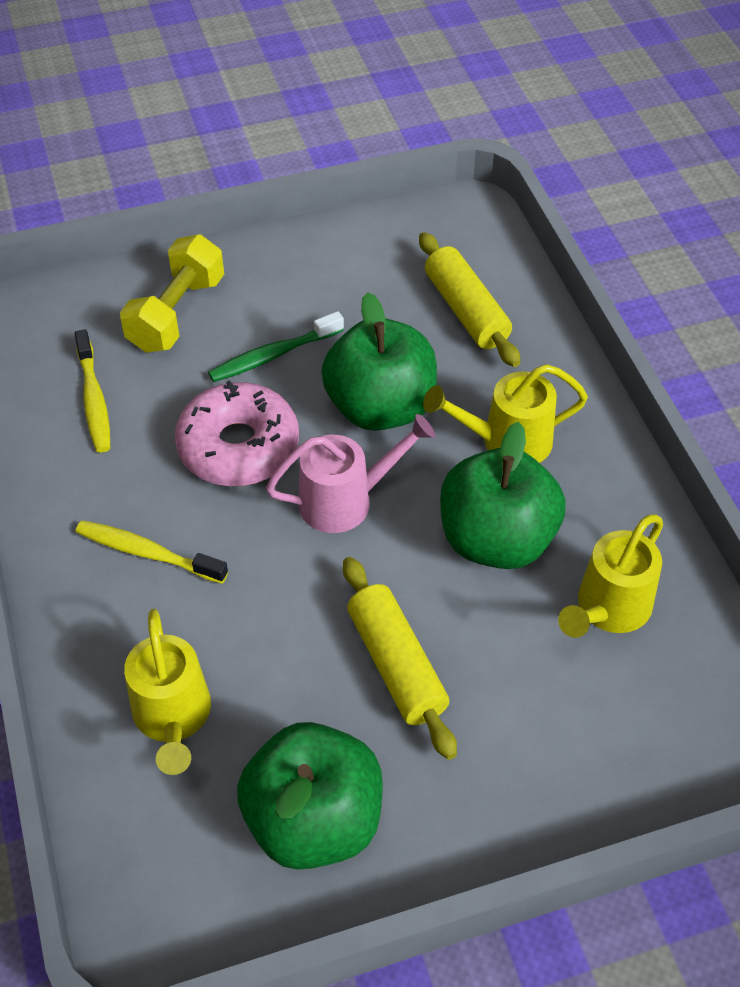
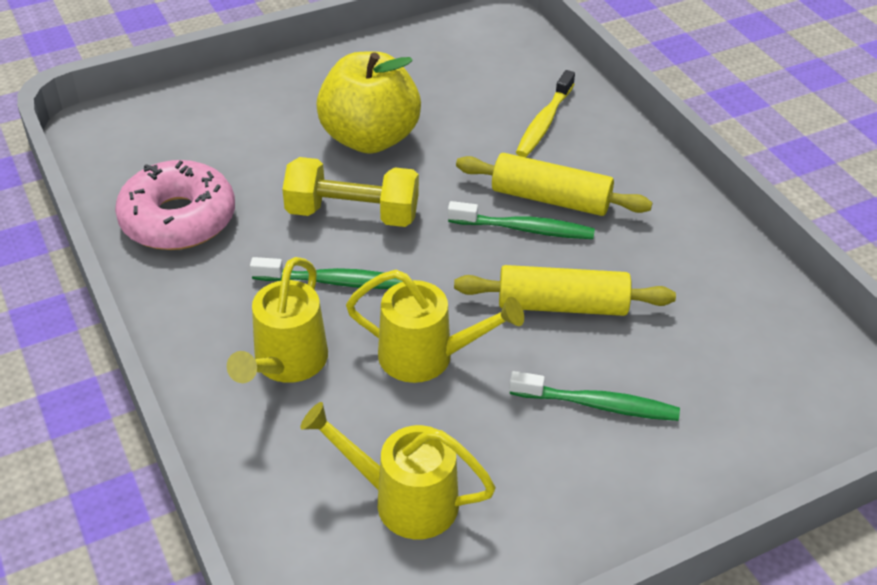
green apple: [237,722,383,870] [321,292,437,431] [440,422,566,569] = 3 -> none = 0
green toothbrush: [208,311,344,382] = 1 -> [250,257,403,289] [448,201,595,239] [509,371,680,421] = 3
pink watering can: [266,414,435,533] = 1 -> none = 0
yellow apple: none = 0 -> [316,51,421,154] = 1
yellow toothbrush: [75,329,110,453] [76,520,228,584] = 2 -> [516,70,575,157] = 1

